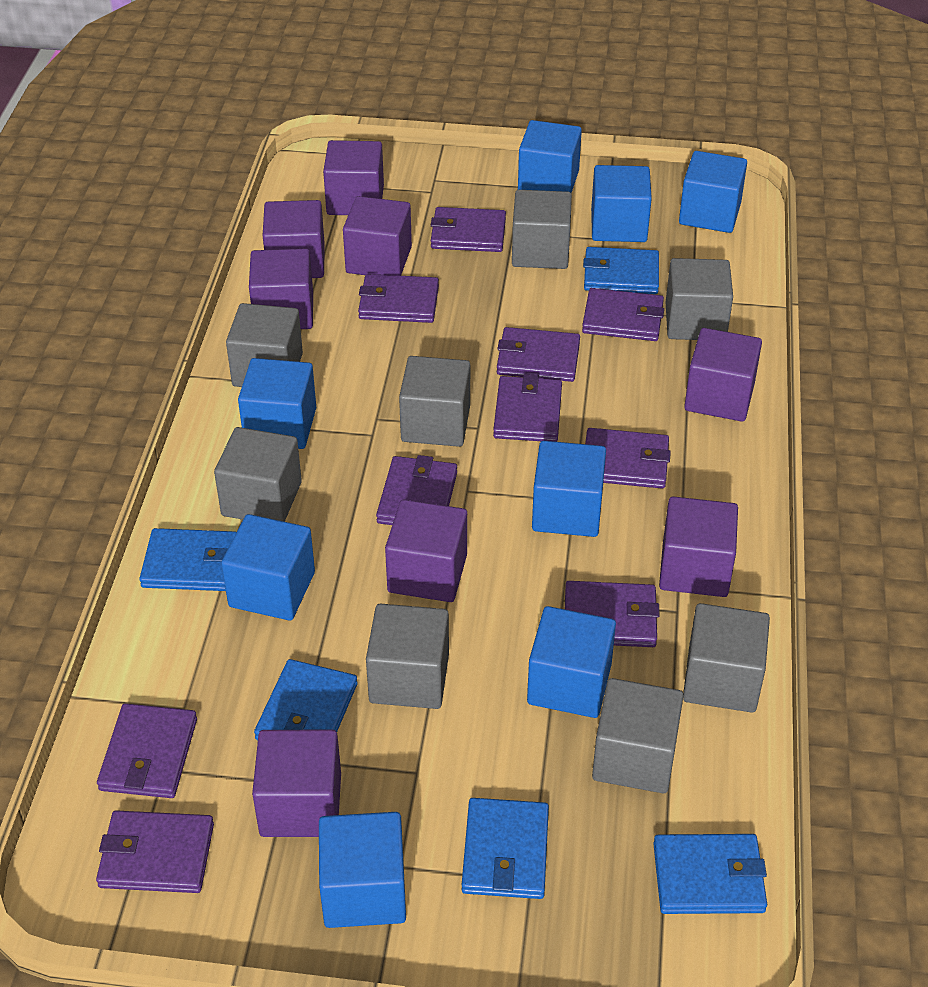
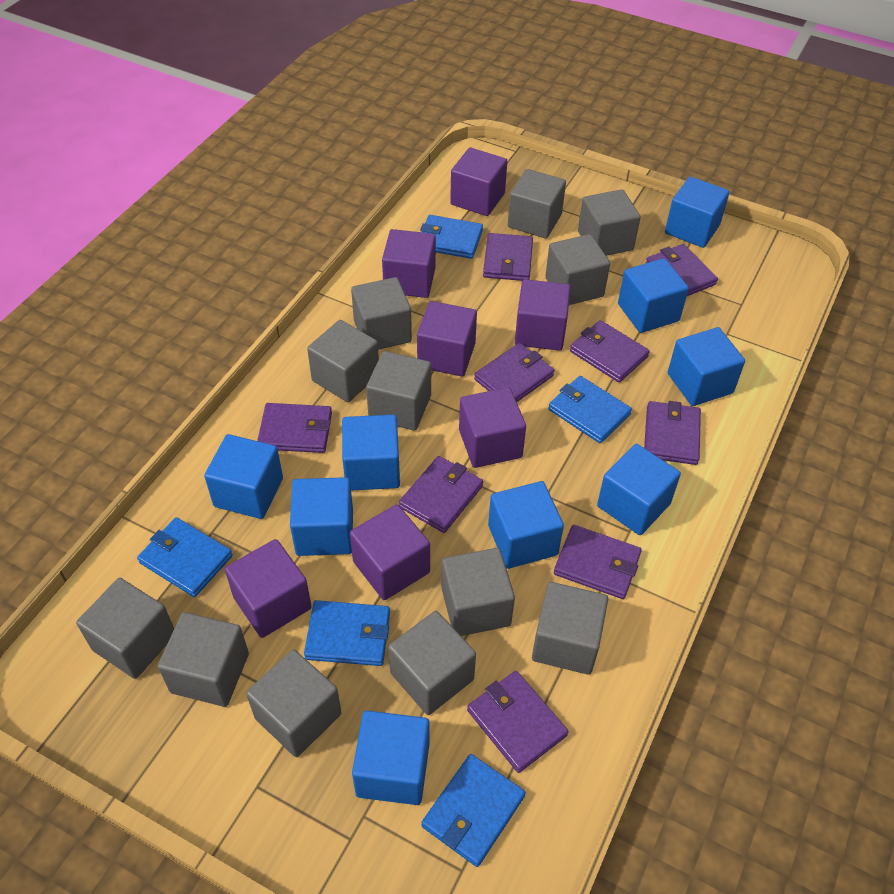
blue cube: [221,514,315,621] [238,358,316,449] [319,812,406,928] [518,120,582,193] [527,606,616,718] [532,441,606,537] [591,165,652,242] [679,151,747,233] = 8 -> [204,434,283,519] [290,477,353,556] [342,415,400,490] [352,711,429,805] [488,481,564,569] [597,444,681,535] [618,258,689,333] [665,177,730,248] [668,327,745,406] = 9
grey cube: [214,427,302,522] [226,303,303,387] [366,604,449,709] [399,356,470,447] [512,190,572,269] [592,678,684,793] [666,258,733,340] [683,603,770,713] = 8 -> [76,578,174,679] [158,612,249,707] [246,649,341,757] [307,320,379,402] [351,277,412,350] [366,351,431,431] [388,611,476,715] [442,548,515,636] [508,169,566,238] [532,582,608,675] [545,234,610,305] [578,189,641,256] = 12
purple cube: [249,249,313,329] [252,730,341,837] [263,200,325,278] [323,140,384,215] [343,196,412,276] [385,499,467,602] [659,496,738,597] [684,328,762,422] = 8 -> [225,539,312,638] [350,504,430,600] [382,229,436,298] [417,301,477,376] [450,148,507,216] [459,387,526,468] [515,279,571,351] = 7
purple wallet: [96,810,214,893] [97,703,197,798] [358,274,439,323] [376,455,457,525] [431,207,506,252] [493,374,562,442] [497,327,580,382] [565,581,660,647] [582,288,664,341] [585,428,671,489] = 10 -> [257,403,332,453] [399,456,483,533] [467,671,568,773] [474,343,555,402] [483,233,533,281] [554,525,642,599] [570,320,650,383] [644,401,701,465] [646,244,718,296] = 9

